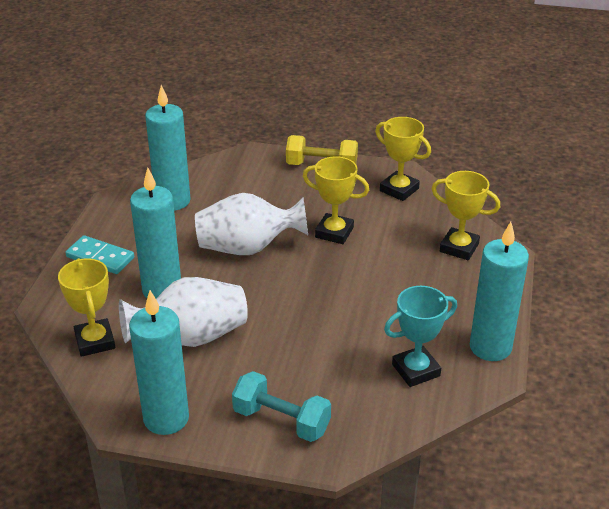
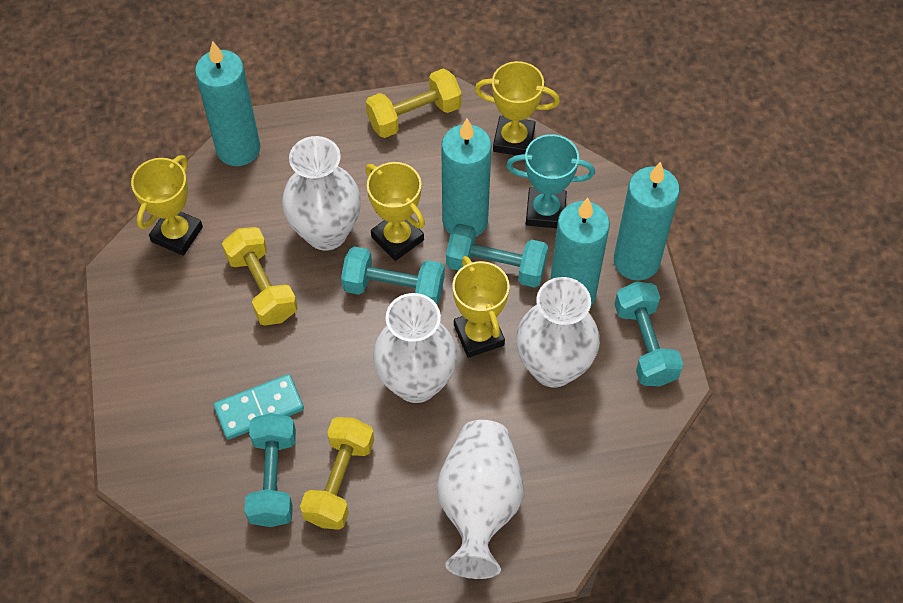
turquoise dumbbell: [232,371,331,442] = 1 -> [244,413,296,527] [341,247,445,305] [446,224,548,288] [614,282,684,386] = 4
white vase: [119,277,248,347] [195,193,308,255] = 2 -> [282,136,361,251] [373,293,457,403] [437,420,524,579] [516,277,600,387] = 4
yellow dumbbell: [286,135,358,165] = 1 -> [222,227,298,326] [300,417,374,530] [366,69,462,138] = 3

